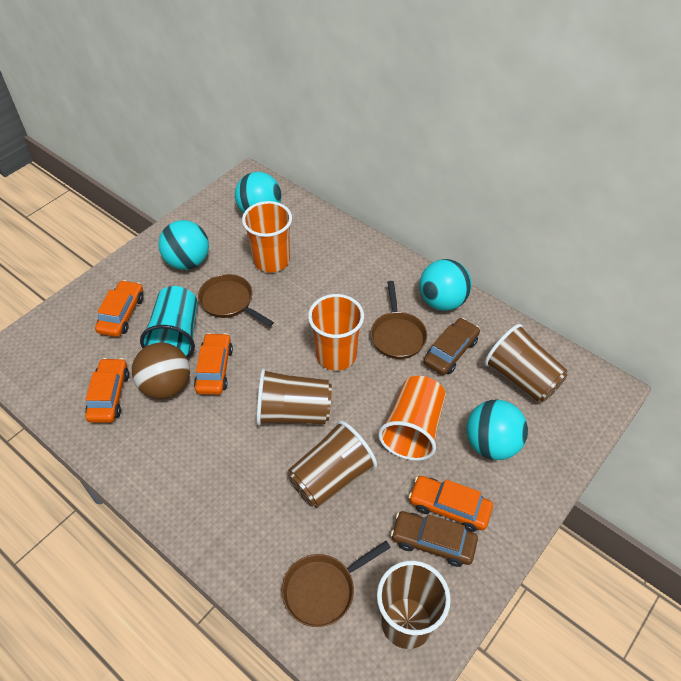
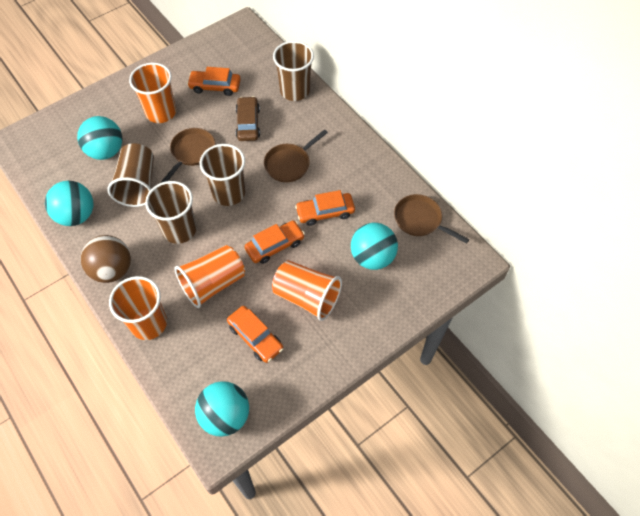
brown car: [391,511,478,567] [423,318,480,375] = 2 -> [236,96,260,141] = 1
orange cup: [242,201,292,273] [308,294,364,371] [378,376,446,461] = 3 -> [109,276,167,340] [129,63,176,123] [174,245,245,308] [272,260,342,321] = 4
turquoise cup: [140,286,198,358] = 1 -> none = 0

